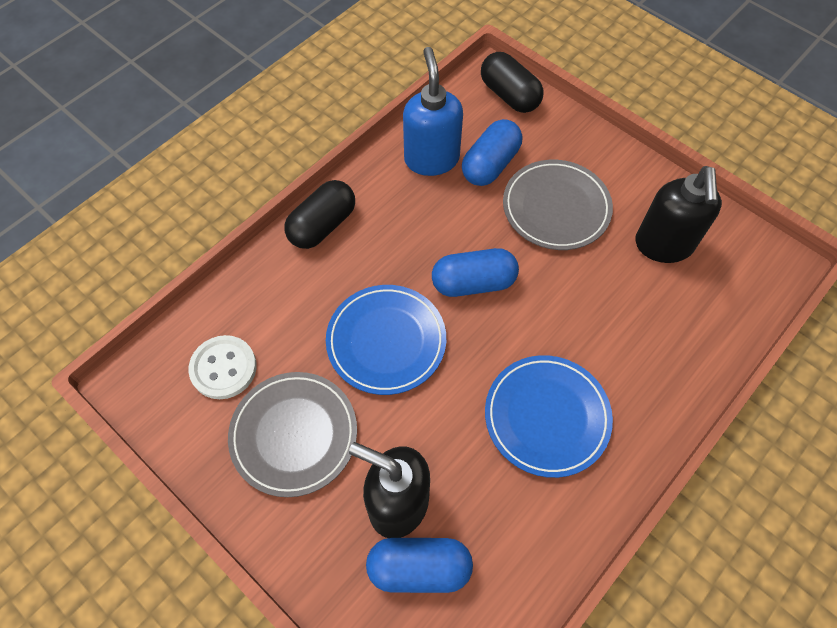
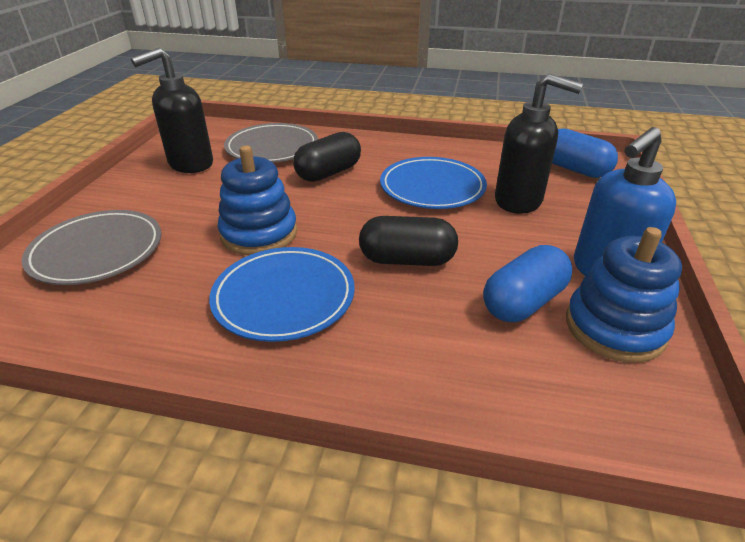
blue capsule: [366,538,473,593] [432,248,519,297] [462,119,522,186] = 3 -> [483,245,572,322] [552,128,618,178] = 2
blue stacking toy: none = 0 -> [218,145,297,255] [566,227,682,363] = 2
white button: [188,335,257,399] = 1 -> none = 0

